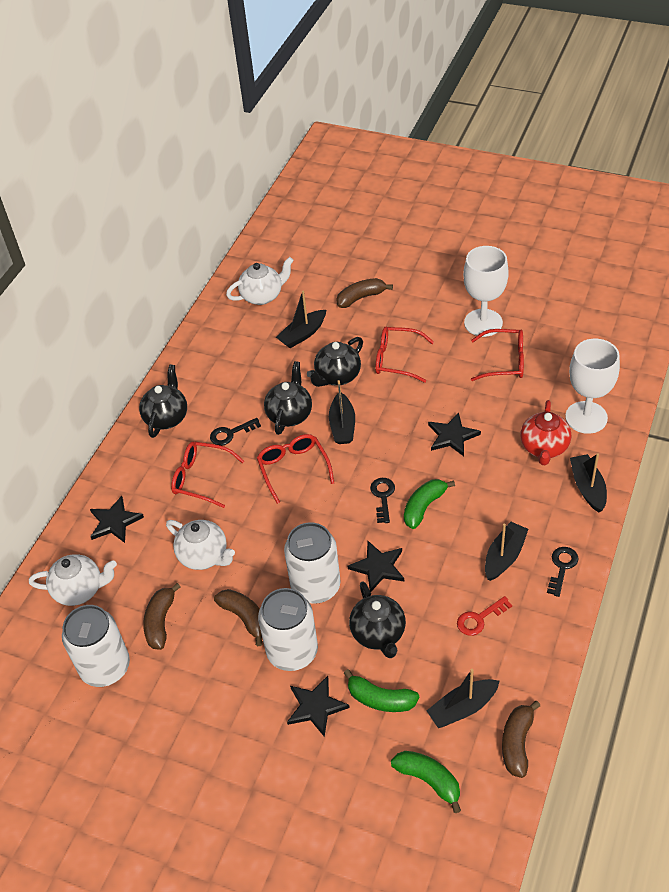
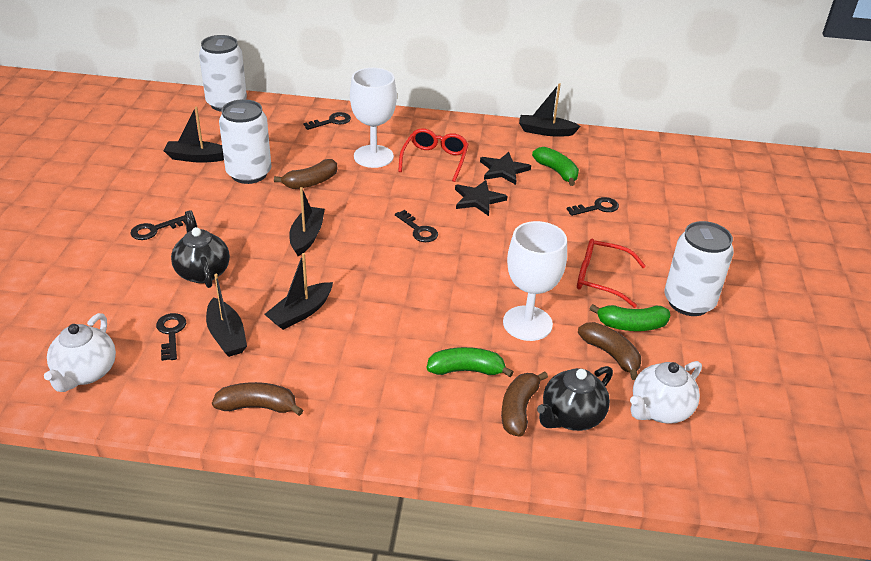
black key: [210,418,261,446] [370,478,395,523] [547,547,579,597] = 3 -> [130,215,186,240] [156,313,186,361] [303,112,351,130] [395,210,438,242] [567,197,619,216] = 5
black star: [90,496,144,543] [287,676,350,737] [347,541,404,592] [428,412,481,456] = 4 -> [455,180,507,216] [480,152,531,185] = 2
black teapot: [139,364,187,438] [264,361,312,435] [307,337,363,387] [349,581,406,658] = 4 -> [171,211,230,288] [537,366,613,431] = 2
red glasses: [171,442,244,508] [257,434,334,504] [375,327,434,383] [471,329,524,381] = 4 -> [398,128,469,182] [577,239,646,308] = 2
red key: [457,596,512,636] = 1 -> none = 0
red teapot: [520,400,571,466] = 1 -> none = 0
white teapot: [29,554,117,606] [166,520,235,570] [226,257,294,305] = 3 -> [44,313,116,392] [630,361,702,424] = 2

